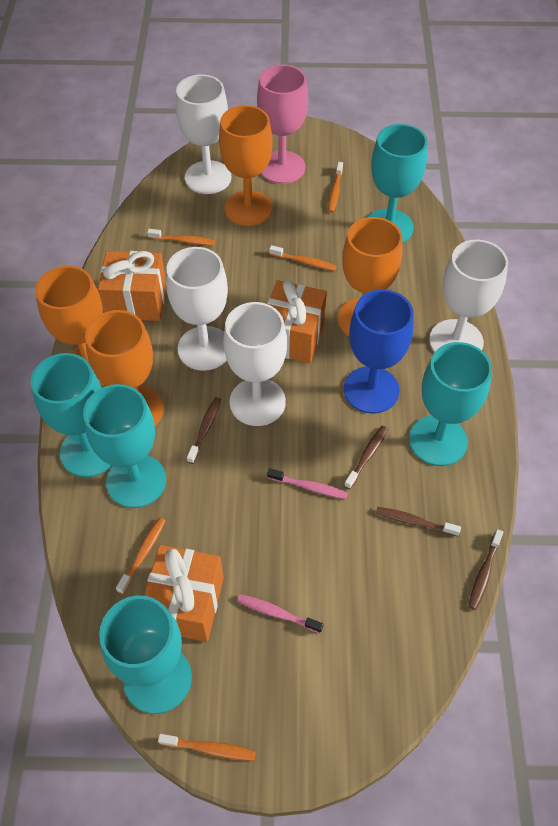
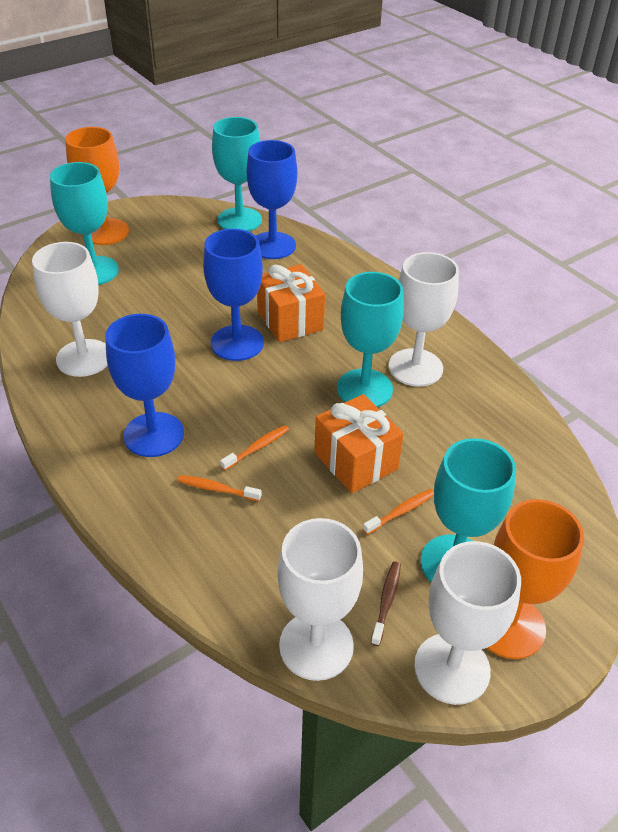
blue goblet: [343,289,414,414] = 1 -> [105,314,184,457] [203,229,264,361] [247,140,297,259] = 3
brown toothbrush: [187,397,221,464] [344,426,388,489] [376,507,461,536] [468,529,503,610] = 4 -> [371,562,401,646] = 1
orange gift: [98,251,166,321] [144,545,224,642] [267,280,327,363] = 3 -> [257,264,325,342] [314,394,404,493] = 2
orange goblet: [35,266,104,386] [85,310,164,426] [219,105,273,226] [337,217,402,336] = 4 -> [65,127,129,245] [487,499,584,659] = 2
orange toothbrush: [116,517,166,594] [147,229,215,245] [158,734,256,761] [269,245,336,271] [328,162,343,213] = 5 -> [177,475,262,501] [220,425,289,471] [363,489,434,535] = 3
pink goblet: [257,64,308,184] = 1 -> none = 0
pink toothbrush: [237,594,323,633] [267,468,348,499] = 2 -> none = 0
turquoise goblet: [31,353,112,477] [83,384,166,508] [99,596,192,714] [368,124,427,243] [409,342,492,466] = 5 -> [50,162,119,285] [212,117,262,232] [337,272,404,407] [421,438,516,582] = 4

